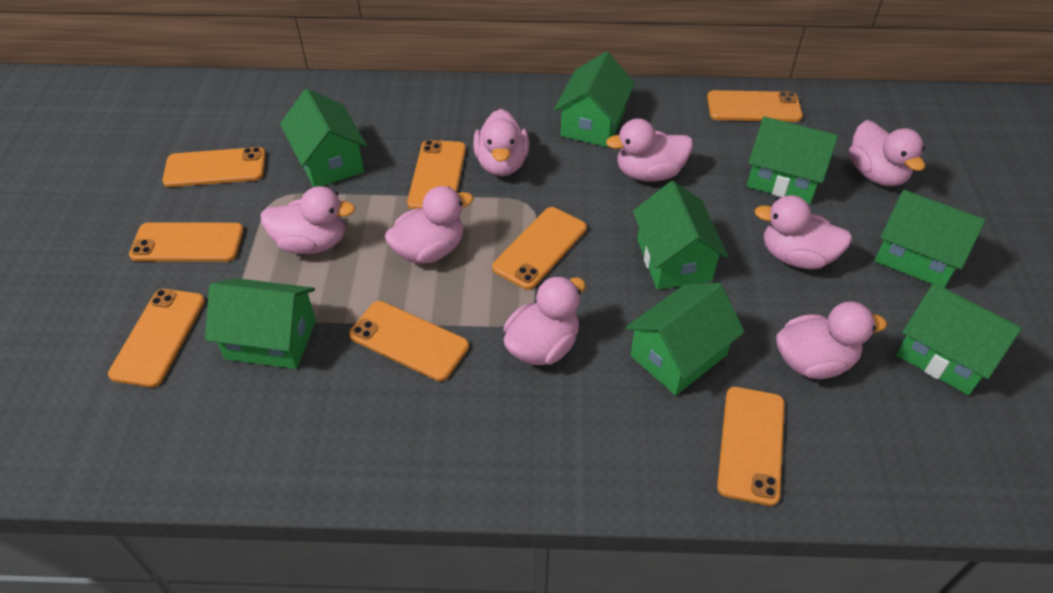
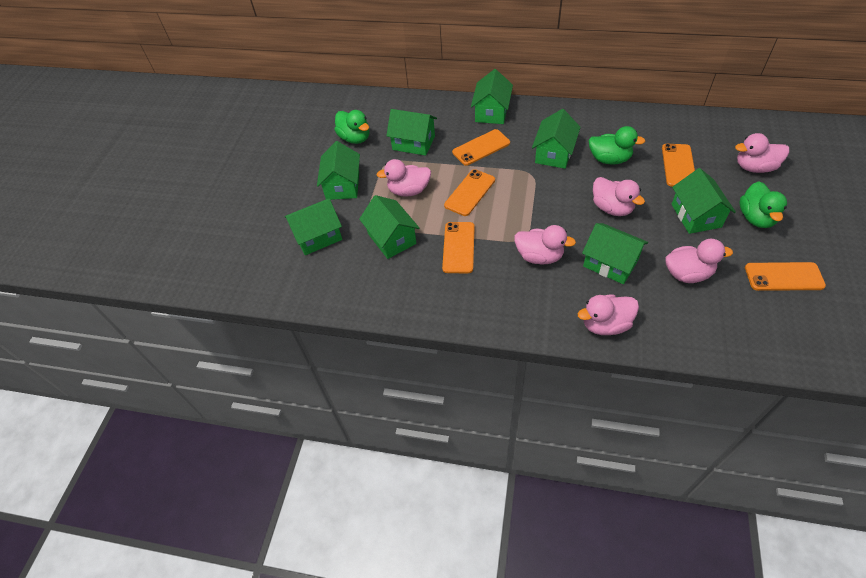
green duck: none = 0 -> [334,110,369,144] [589,126,645,165] [740,181,787,228] = 3
orange phone: [108,289,205,387] [129,222,244,262] [162,147,266,187] [349,301,469,381] [407,140,466,209] [492,207,587,290] [707,90,803,122] [717,387,785,506] = 8 -> [442,222,475,273] [444,169,495,216] [452,129,510,166] [662,144,695,187] [745,262,826,291] = 5
pink duck: [260,186,355,254] [385,186,474,264] [473,109,529,176] [503,276,586,365] [606,118,693,182] [754,195,852,269] [776,301,887,379] [849,120,925,187] = 8 -> [376,159,431,197] [514,225,576,265] [578,295,639,335] [593,177,645,216] [665,239,733,283] [735,133,789,173] = 6

